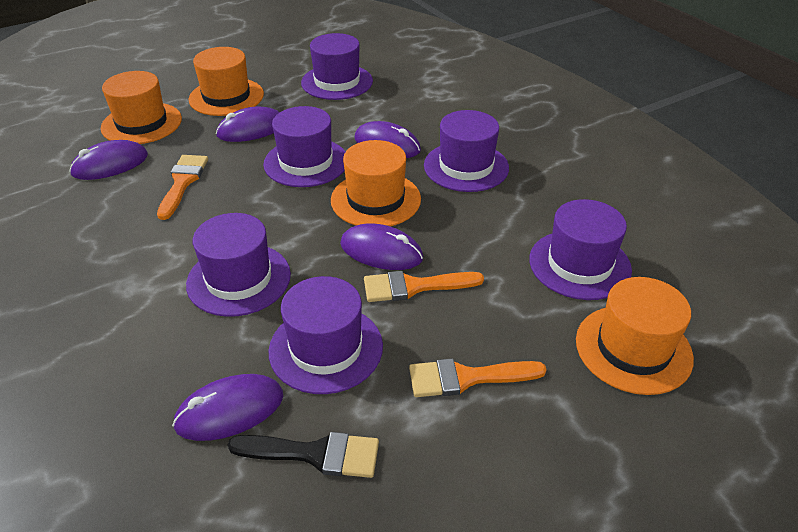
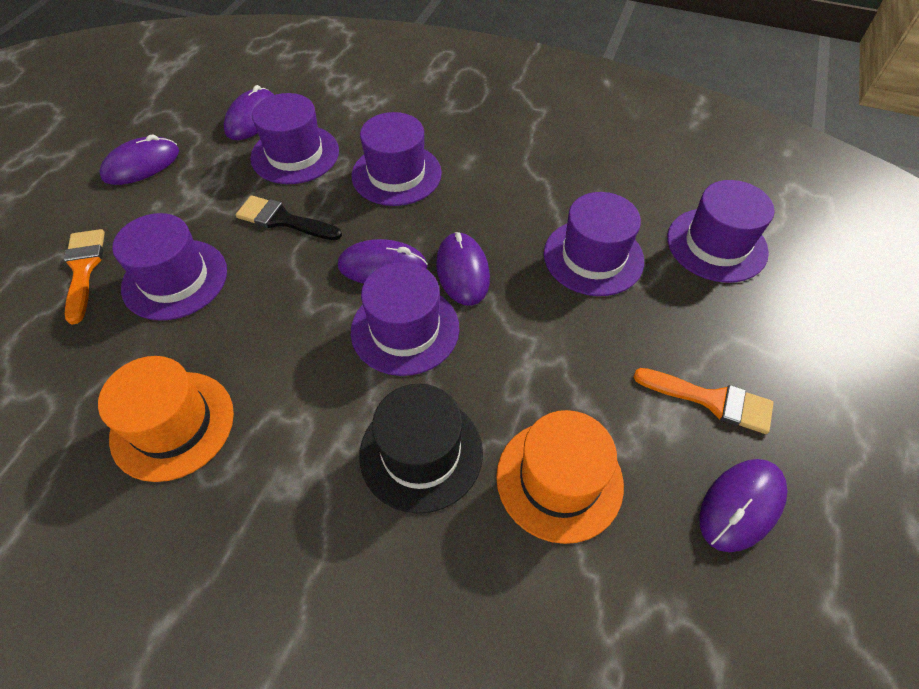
black hat: none = 0 -> [359,384,483,514] = 1
orange brush: [157,155,208,220] [364,271,484,302] [409,358,547,397] = 3 -> [64,229,105,325] [634,368,773,434] = 2
orange hat: [101,71,182,144] [189,47,264,116] [331,140,421,226] [576,277,694,395] = 4 -> [98,356,234,482] [496,410,624,544] = 2

